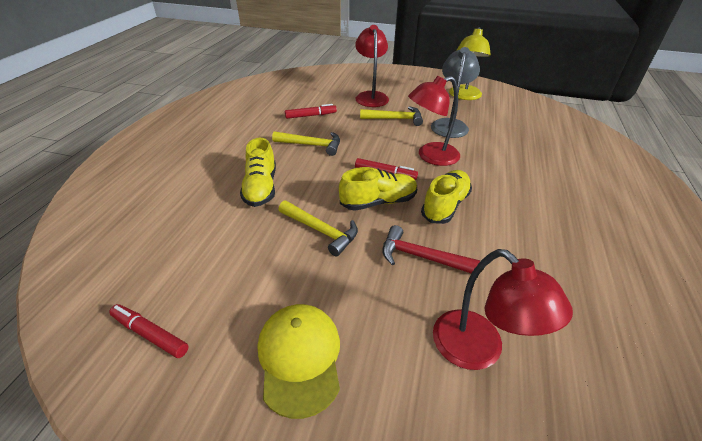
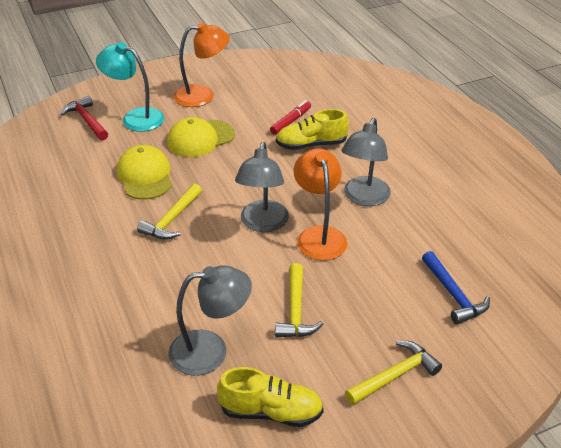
blue hammer: none = 0 -> [422,251,490,324] = 1
grey lamp: [431,47,480,138] = 1 -> [168,265,252,376] [235,142,289,232] [341,118,391,206] = 3
orange lamp: none = 0 -> [174,22,230,107] [293,148,347,261] = 2
red lamp: [355,25,389,107] [408,76,460,166] [433,249,573,370] = 3 -> none = 0
red marker: [109,304,188,358] [285,104,337,119] [355,158,418,180] = 3 -> [270,100,311,135] = 1
turquoise lamp: none = 0 -> [96,42,164,132] = 1
yellow cap: [258,304,340,419] = 1 -> [117,145,172,200] [167,117,235,157] = 2
yellow lamp: [449,27,491,100] = 1 -> none = 0
yellow shoe: [240,138,276,207] [339,167,417,211] [421,170,472,224] = 3 -> [217,367,324,427] [276,109,349,150] = 2

